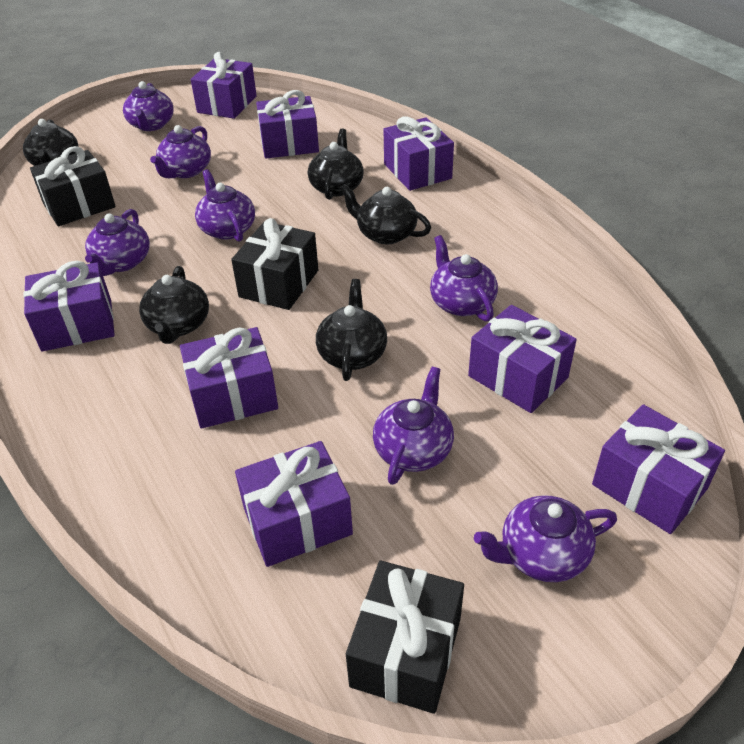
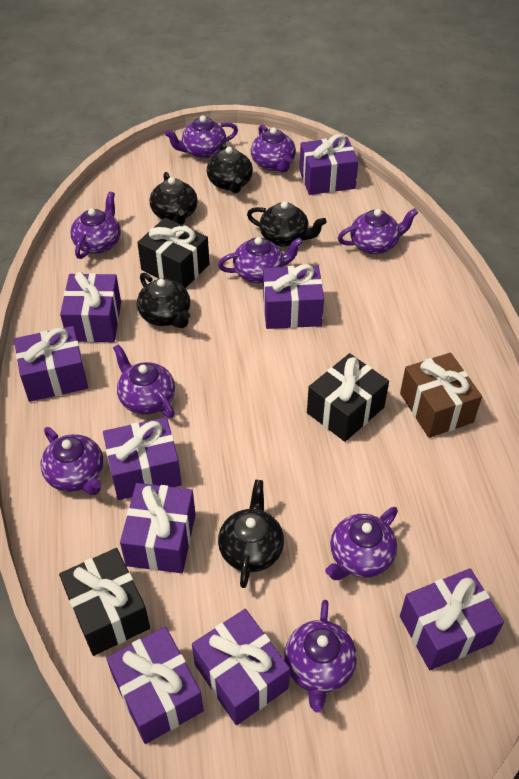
brown gift: none = 0 -> [400,352,482,438] = 1
purple gift: [24,261,115,352] [180,327,278,429] [191,52,257,119] [235,441,353,567] [256,90,319,158] [384,117,454,191] [468,305,577,413] [592,404,725,534] = 8 -> [14,326,88,402] [60,272,121,342] [103,417,182,500] [106,627,204,744] [120,483,196,573] [192,609,290,725] [263,264,324,329] [299,134,358,195] [400,568,504,670] = 9
purple teapot: [85,209,150,276] [123,81,174,131] [150,125,211,178] [195,169,255,242] [373,367,454,485] [430,235,498,322] [474,495,617,582] = 7 -> [40,427,103,495] [70,191,121,259] [113,344,175,418] [165,115,238,159] [218,237,303,283] [251,125,296,173] [285,600,357,712] [325,507,398,580] [338,208,418,254] = 9

